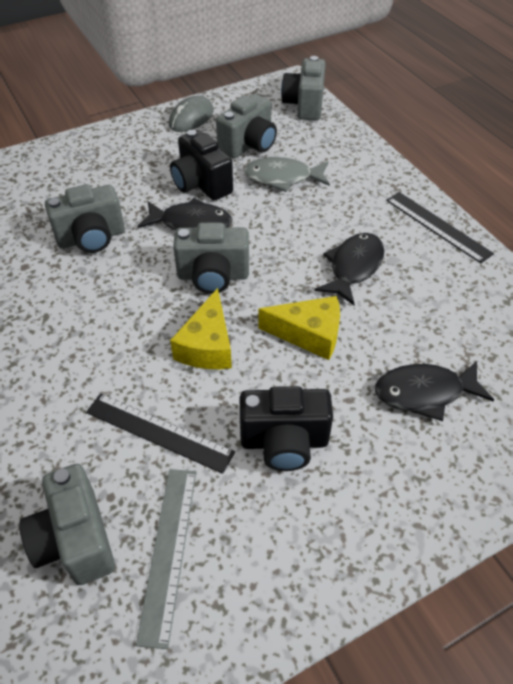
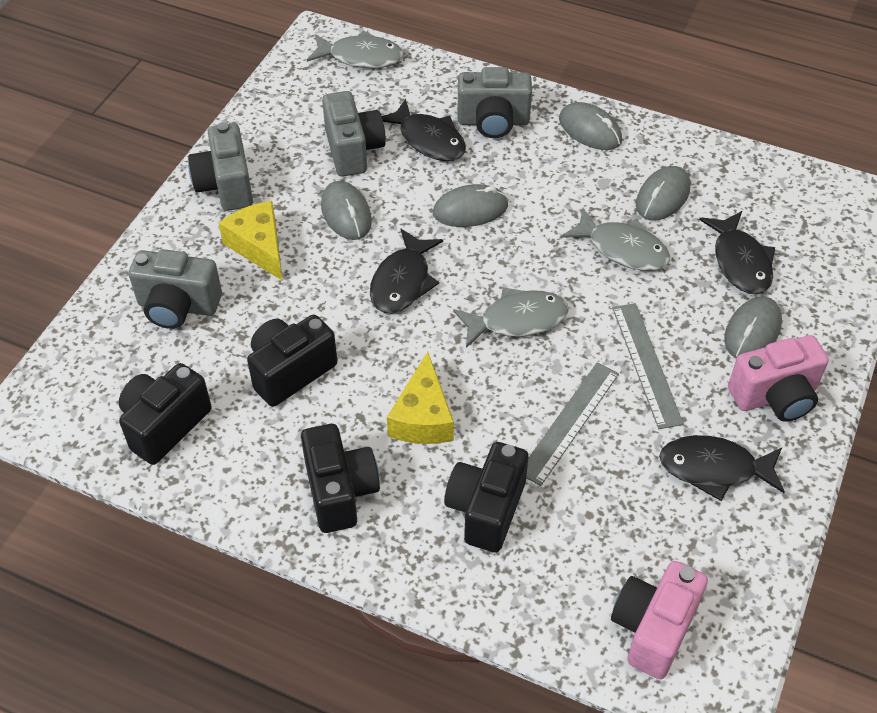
black camera: [170,130,233,201] [240,386,333,471] = 2 -> [119,363,212,465] [247,314,337,407] [301,424,380,533] [444,442,529,553] = 4
black fish: [138,198,232,230] [315,233,384,305] [375,361,494,421] = 3 -> [370,228,443,313] [382,99,466,161] [659,435,785,501] [699,211,775,294] = 4
black ruler: [86,393,235,474] [386,192,494,263] = 2 -> none = 0
grey camera: [19,464,115,585] [45,184,125,253] [173,223,249,294] [216,94,277,158] [281,56,326,120] = 5 -> [129,249,222,329] [188,122,253,211] [322,91,386,177] [458,67,532,138] = 4
grey fish: [244,157,330,192] = 1 -> [307,31,404,68] [453,287,568,348] [561,208,671,271] = 3
grey mouse: [169,96,214,132] = 1 -> [321,181,372,240] [433,184,508,227] [559,102,622,150] [636,166,690,221] [725,296,782,359] = 5
grey ruler: [136,469,196,649] = 1 -> [526,363,619,486] [612,303,684,429] = 2
pink camera: none = 0 -> [611,561,708,679] [728,335,829,422] = 2

